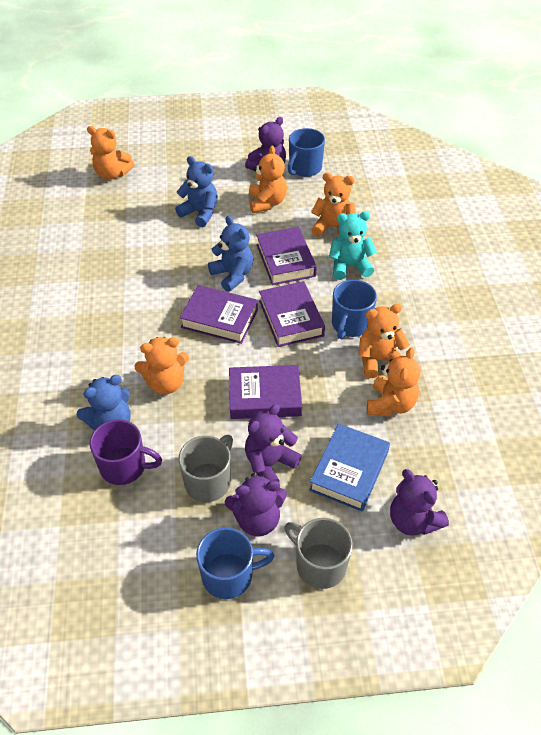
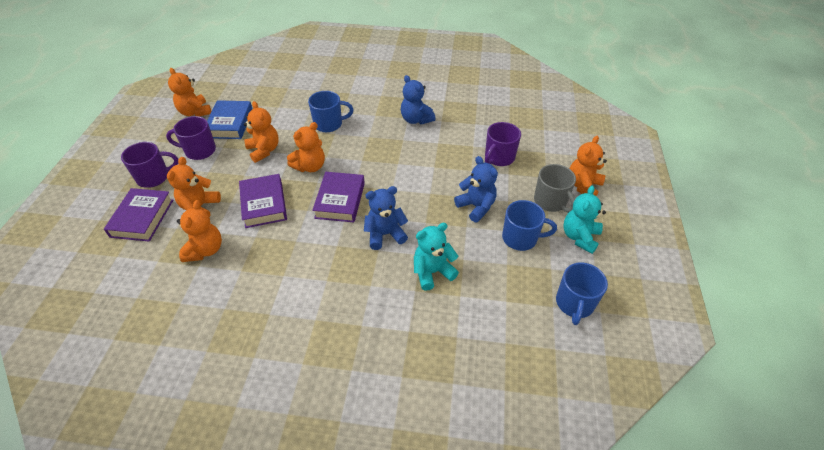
grey mug: [178,435,233,502] [284,518,353,589] = 2 -> [534,164,576,213] = 1
purple book: [180,285,258,344] [229,365,302,419] [256,227,317,285] [259,281,325,347] = 4 -> [104,188,173,242] [239,174,287,228] [312,172,365,223] = 3
purple mug: [90,419,162,485] = 1 -> [121,142,178,188] [166,116,216,160] [485,122,521,166] = 3
purple teddy bear: [225,473,287,536] [245,117,286,171] [245,404,302,482] [390,469,449,536] = 4 -> none = 0
turquoise teddy bear: [329,211,377,280] = 1 -> [414,223,459,291] [563,186,606,254] = 2

